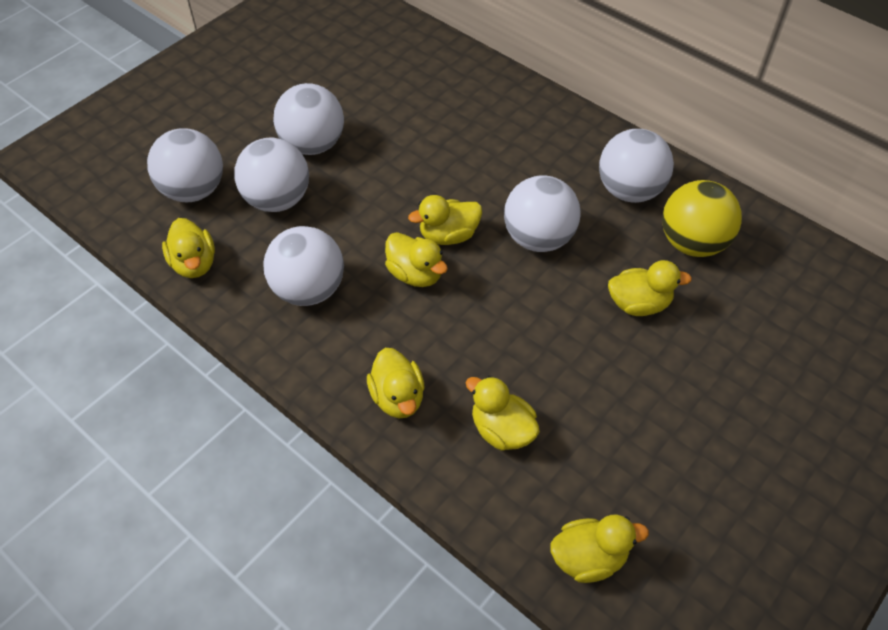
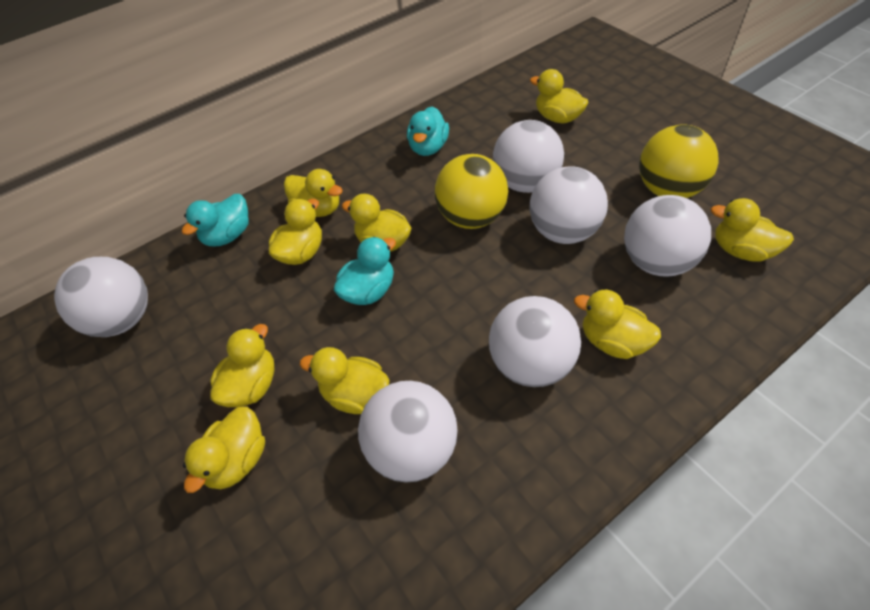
turquoise duck: none = 0 -> [182,194,249,246] [334,237,396,305] [407,106,449,156] = 3
yellow ball: [662,180,742,257] = 1 -> [435,154,508,229] [639,124,718,198] = 2
yellow duck: [162,218,215,278] [367,348,425,418] [385,232,448,287] [408,195,482,245] [466,376,540,451] [550,515,649,583] [608,260,692,316] = 7 -> [183,407,265,493] [210,324,275,407] [269,199,322,265] [284,169,343,217] [300,347,390,414] [342,194,411,252] [530,69,589,123] [574,290,661,359] [711,198,794,262] = 9

